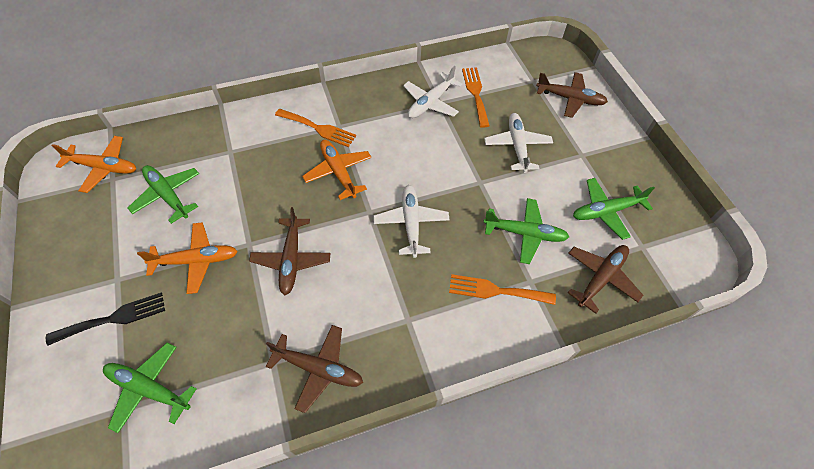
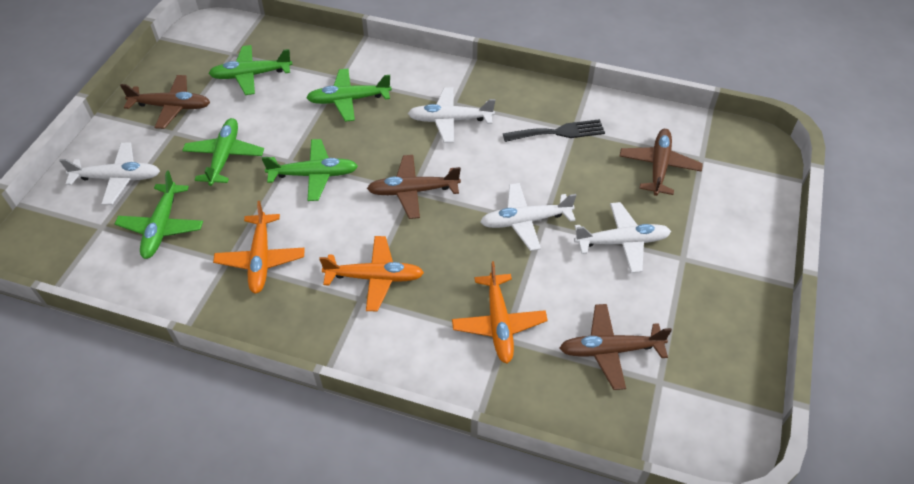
green plane: [103,343,197,433] [128,165,199,224] [483,198,569,264] [573,178,655,240] = 4 -> [115,170,203,259] [182,118,264,186] [208,45,292,95] [262,139,358,201] [306,69,392,122] = 5
orange fork: [275,109,356,147] [449,274,556,305] [462,68,490,128] = 3 -> none = 0
white plane: [373,185,450,258] [403,66,462,118] [484,113,553,173] = 3 -> [59,143,160,205] [408,87,495,143] [480,183,576,251] [574,202,671,273] = 4

